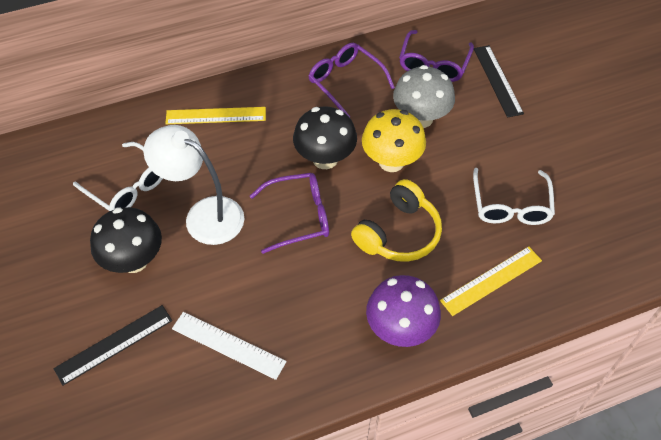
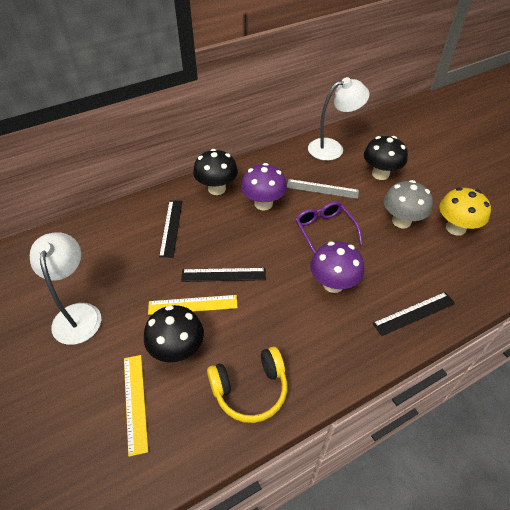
black mushroom: [90,207,162,273] [293,106,357,169] = 2 -> [144,305,204,363] [193,149,238,195] [364,136,408,180] = 3
black ruler: [54,305,172,386] [474,45,524,118] = 2 -> [159,201,182,258] [181,268,266,282] [373,292,455,336] = 3
grey ruler: none = 0 -> [287,179,359,199] = 1
purple glasses: [250,173,329,254] [308,43,395,117] [399,30,474,82] = 3 -> [295,201,363,254] = 1
purple mushroom: [366,275,441,347] = 1 -> [241,163,287,211] [310,241,364,293] = 2
white glasses: [73,142,163,211] [473,168,555,225] = 2 -> none = 0
white lamp: [143,125,244,245] = 1 -> [30,232,101,345] [308,77,370,161] = 2
white ruler: [172,312,287,380] = 1 -> none = 0

